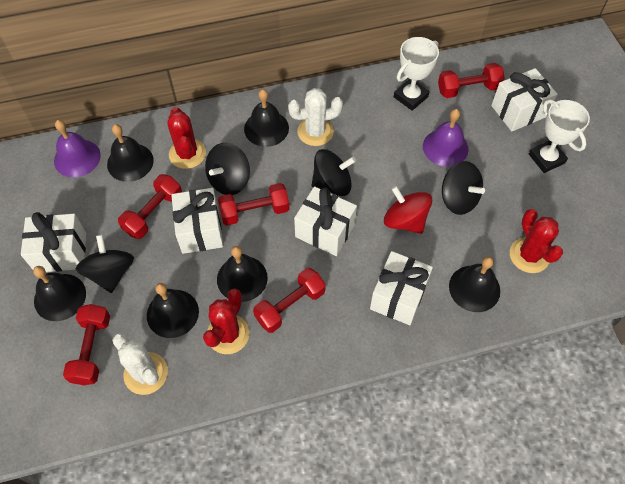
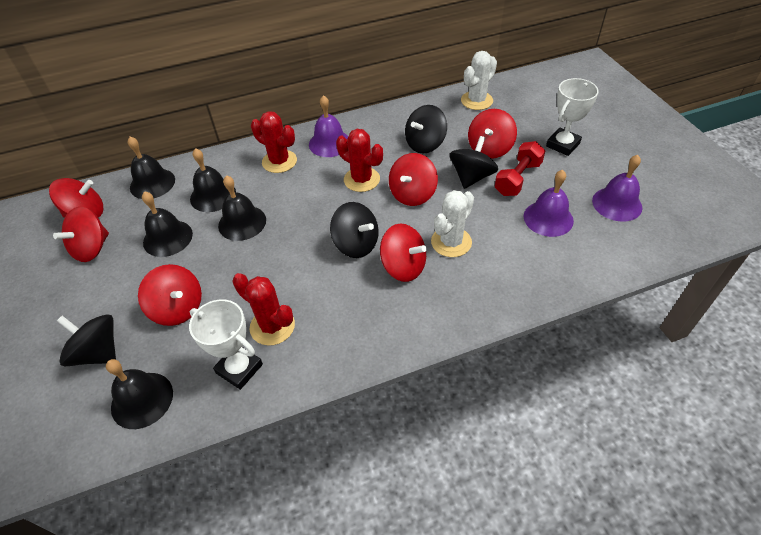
black bell: [33,266,86,321] [107,124,154,182] [147,283,199,338] [217,246,268,302] [244,89,289,147] [449,256,500,312] = 6 -> [106,359,173,429] [128,137,175,199] [142,191,193,257] [190,148,236,212] [218,175,266,241] = 5
purple bell: [54,120,101,177] [423,109,468,167] = 2 -> [309,95,348,157] [524,170,574,237] [592,155,643,222] = 3
red dumbbell: [63,304,110,385] [118,174,182,239] [218,183,289,225] [253,268,326,333] [438,63,505,98] = 5 -> [495,141,545,196] = 1
red spinning top: [384,186,432,234] = 1 -> [49,178,104,218] [53,207,109,262] [138,264,202,326] [380,223,427,282] [389,153,438,206] [468,109,517,159] = 6
white gift: [21,212,86,272] [171,188,223,254] [294,186,357,256] [370,251,433,325] [491,68,557,131] = 5 -> none = 0

